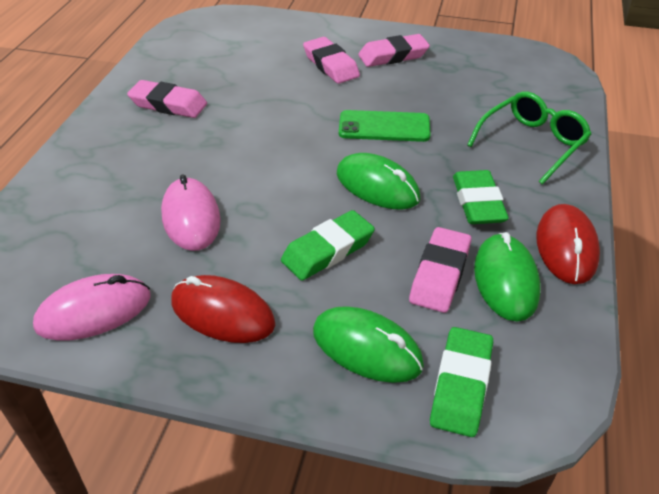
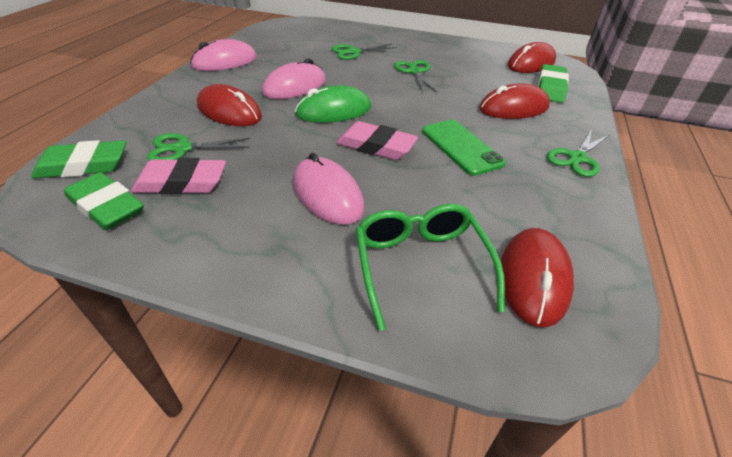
green mouse: [313,306,424,383] [337,153,420,210] [474,232,541,321] = 3 -> [295,85,371,123] = 1
green scissors: none = 0 -> [147,133,251,161] [331,44,397,60] [394,60,438,93] [547,129,609,177] = 4
pink eraser: [127,80,207,118] [303,37,360,84] [358,34,430,67] [409,227,471,313] = 4 -> [131,158,226,194] [336,121,418,160] = 2
pink mouse: [33,274,151,341] [161,174,221,251] = 2 -> [190,39,257,71] [262,58,326,99] [293,153,364,225] = 3
red mouse: [171,275,275,343] [536,204,600,284] = 2 -> [197,84,262,126] [479,83,550,119] [501,228,574,327] [508,42,556,73] = 4

